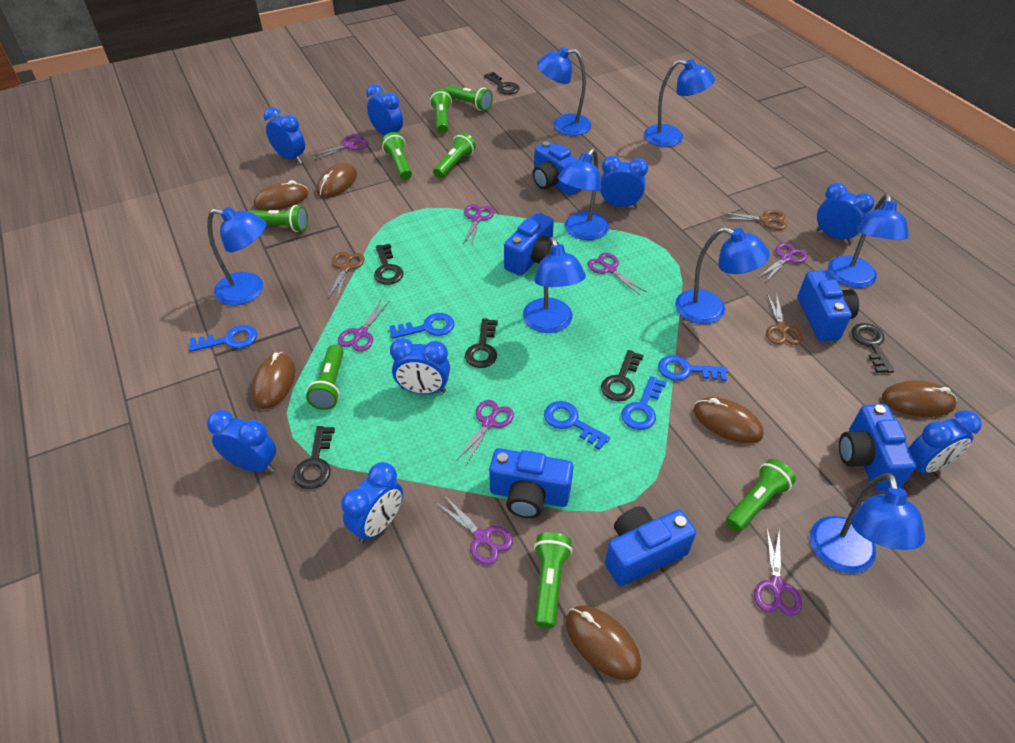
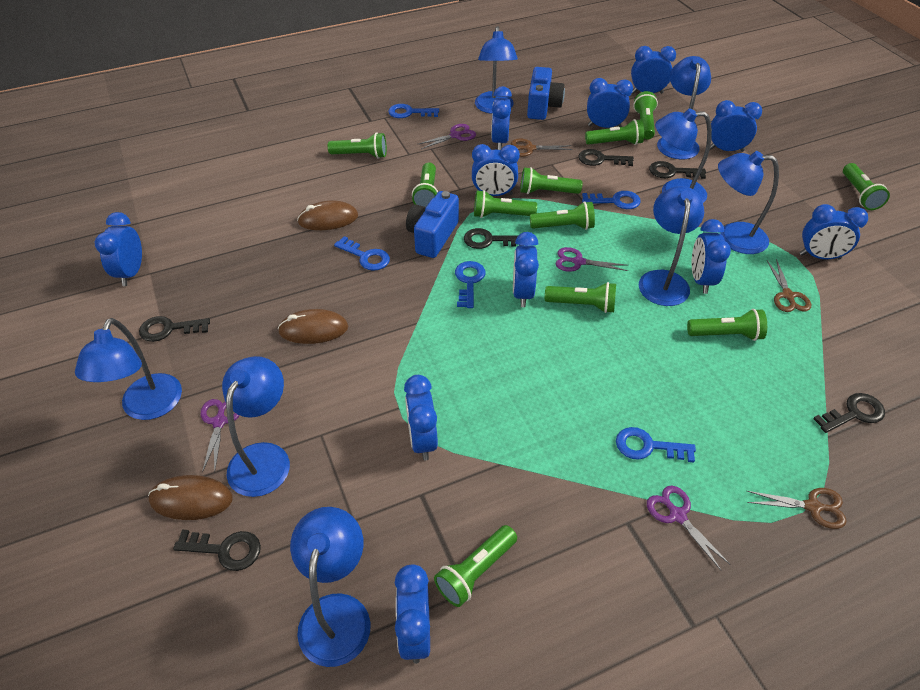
blue camera: [489,448,573,518] [504,213,559,276] [533,141,582,196] [605,506,696,586] [798,270,859,341] [839,404,916,491] = 6 -> [406,191,459,258] [527,67,565,120] = 2
blue clock: [207,410,276,473] [264,107,305,164] [341,462,403,543] [366,84,403,136] [390,338,450,394] [600,156,648,208] [816,183,875,244] [909,410,982,474] = 8 -> [95,212,142,286] [395,564,430,664] [404,375,438,461] [472,144,520,196] [491,86,512,150] [513,232,539,307] [587,78,633,128] [631,46,676,94] [692,219,731,294] [710,100,762,152] [800,204,868,259] = 11
brown mouse: [251,352,296,409] [254,180,308,211] [317,163,357,198] [566,605,641,680] [693,397,764,443] [882,381,957,417] = 6 -> [148,475,232,520] [278,309,348,344] [297,201,358,230] = 3
green flashlight: [249,205,308,232] [306,345,344,410] [382,132,412,180] [430,89,452,134] [433,132,476,178] [445,85,493,111] [534,532,573,628] [726,459,796,532] = 8 -> [328,132,387,158] [412,162,438,207] [434,525,517,607] [474,190,537,218] [520,167,582,194] [530,201,595,230] [545,282,616,313] [585,119,644,145] [633,91,658,140] [687,309,767,341] [843,163,890,210] = 11
purple scissors: [311,134,368,160] [338,300,389,352] [435,495,513,565] [456,400,514,465] [463,204,494,244] [588,253,646,295] [754,529,802,616] [758,243,808,282] = 8 -> [201,399,240,473] [419,124,476,149] [555,247,629,272] [647,486,731,571] = 4

